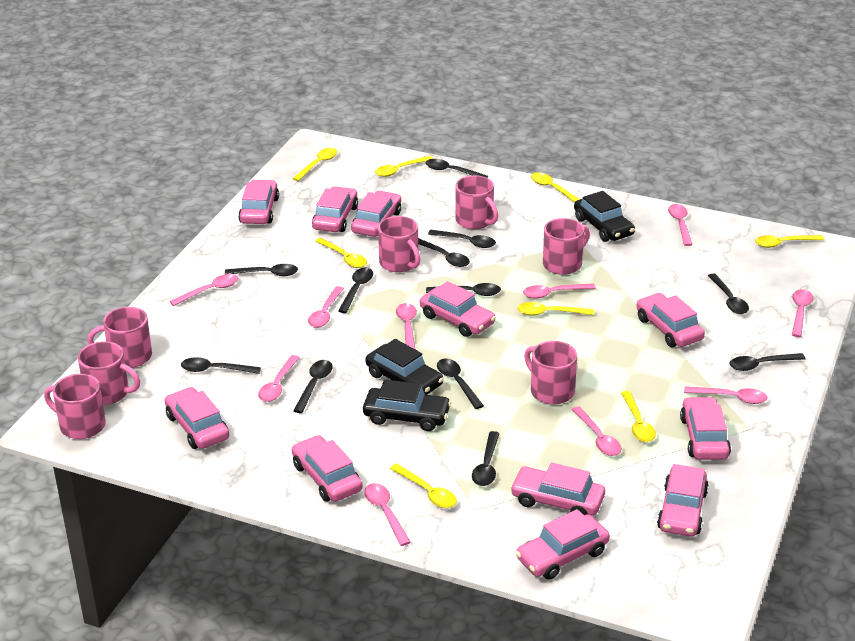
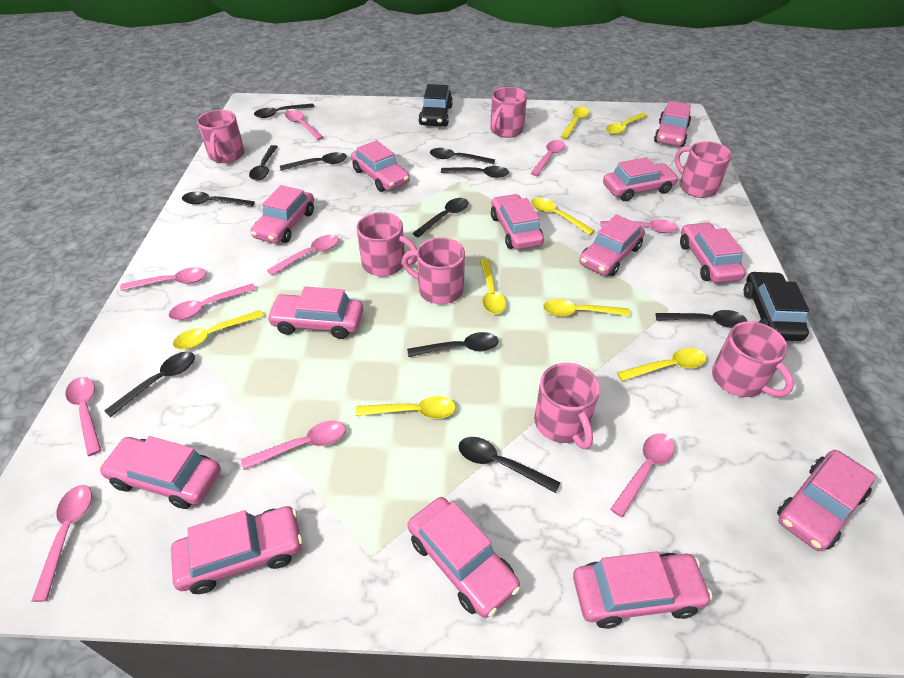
black car: [363,379,451,431] [365,339,444,395] [574,191,635,242] = 3 -> [418,84,453,126] [744,271,809,341] = 2
black spoon: [181,357,261,374] [225,264,298,276] [293,360,333,413] [338,268,373,313] [418,238,470,267] [425,159,488,178] [426,283,501,296] [428,230,496,248] [437,359,484,409] [472,431,500,486] [708,273,749,314] [729,353,806,371] = 12 -> [104,352,195,417] [182,192,255,207] [249,145,278,181] [254,103,314,118] [280,152,347,171] [407,332,499,357] [412,198,469,238] [430,148,495,164] [441,166,509,178] [458,437,561,493] [656,310,747,328] = 11
pink car: [165,387,229,449] [238,180,279,224] [292,435,363,502] [312,186,358,232] [351,191,401,237] [420,281,496,337] [510,462,605,516] [516,509,610,580] [636,293,705,347] [657,464,709,537] [680,396,731,460] = 11 -> [99,436,221,509] [171,506,302,594] [251,185,314,243] [267,287,364,339] [351,140,410,192] [408,497,520,618] [491,194,544,250] [573,551,712,629] [579,214,645,276] [603,157,679,201] [654,101,691,147] [680,222,746,283] [777,450,876,551] = 13

